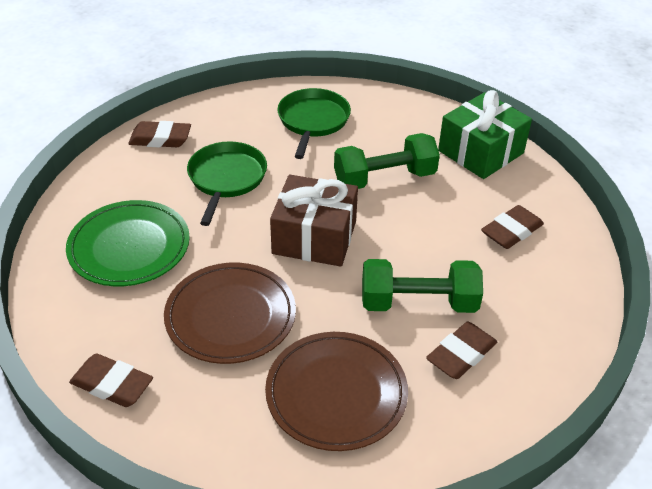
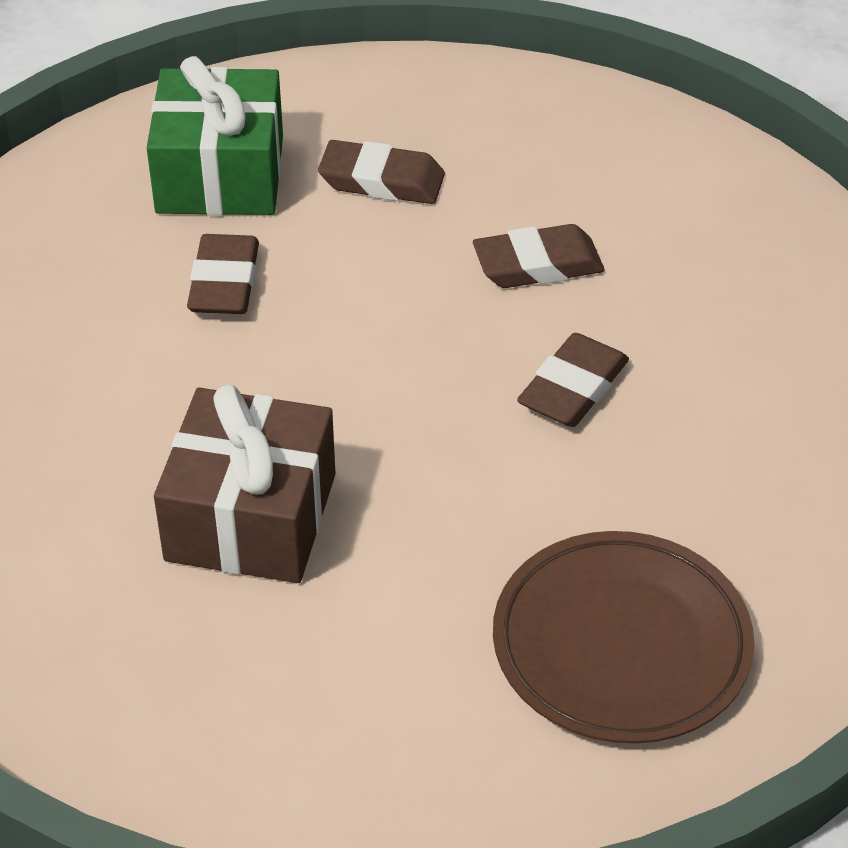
brown plate: [164,263,296,364] [265,332,408,451] = 2 -> [493,531,754,744] = 1
green dumbbell: [334,133,440,189] [362,259,483,313] = 2 -> none = 0
green pan: [187,141,267,226] [277,88,351,159] = 2 -> none = 0
green plate: [66,200,190,286] = 1 -> none = 0

